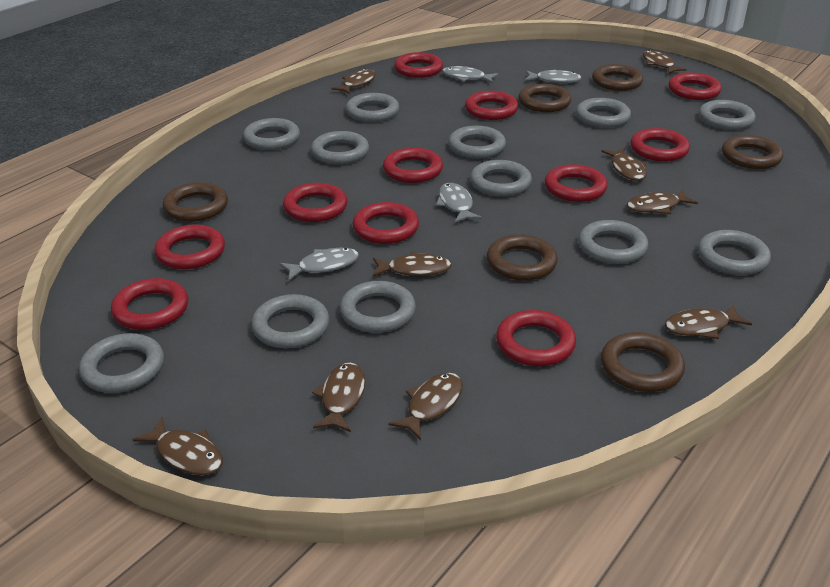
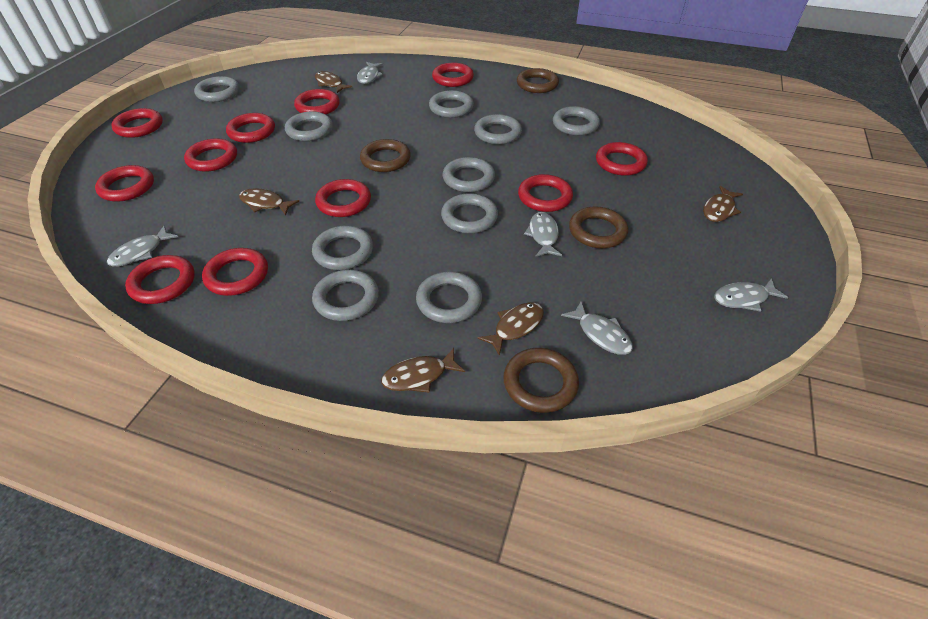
brown fish: [133,417,223,475] [312,363,365,432] [331,69,376,94] [373,251,452,277] [388,373,463,440] [601,148,647,181] [626,189,698,214] [643,50,687,74] [665,304,752,339] = 9 -> [239,188,299,215] [315,71,352,93] [381,348,465,393] [477,302,544,356] [703,186,743,222] = 5
brown ring: [163,182,228,222] [487,234,558,281] [518,84,571,112] [592,64,643,91] [601,332,685,392] [722,135,783,169] = 6 -> [360,139,411,172] [503,348,579,413] [517,68,559,93] [569,206,628,248] = 4
grey fish: [279,248,359,281] [436,183,482,223] [442,66,498,83] [525,69,581,83] = 4 -> [107,226,178,267] [357,62,383,84] [524,212,562,257] [561,302,633,355] [714,278,789,312] = 5
grey ring: [79,333,164,393] [243,118,300,150] [251,294,329,348] [311,131,369,164] [340,281,416,333] [346,93,399,122] [448,126,506,159] [470,160,532,197] [576,98,631,128] [578,220,648,264] [698,230,771,275] [699,100,756,130] = 12 -> [194,76,240,102] [285,111,333,141] [312,226,373,270] [312,270,379,321] [416,272,482,323] [429,90,474,118] [441,193,498,233] [443,157,495,192] [474,114,522,144] [553,106,600,136] = 10

